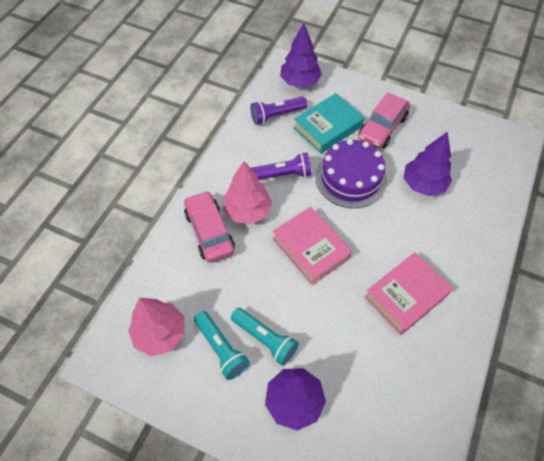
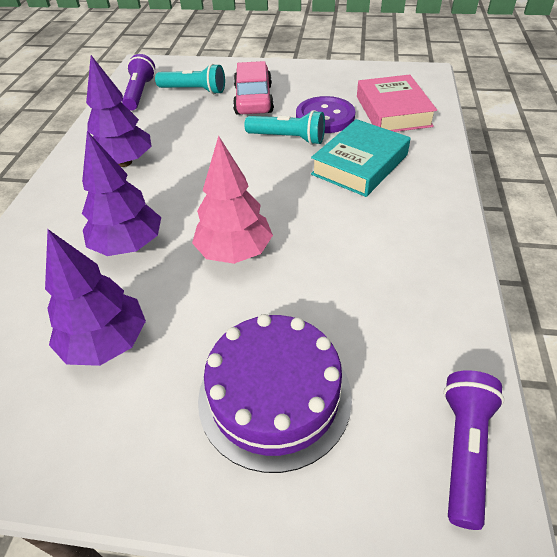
pink book: [273,207,352,285] [364,252,453,335] = 2 -> [357,75,437,132] = 1
pink car: [184,191,235,263] [358,92,410,149] = 2 -> [233,61,274,115] = 1
pink tree: [128,298,185,356] [223,161,272,225] = 2 -> [192,136,273,264] = 1
purple button: none = 0 -> [296,96,355,133] = 1

